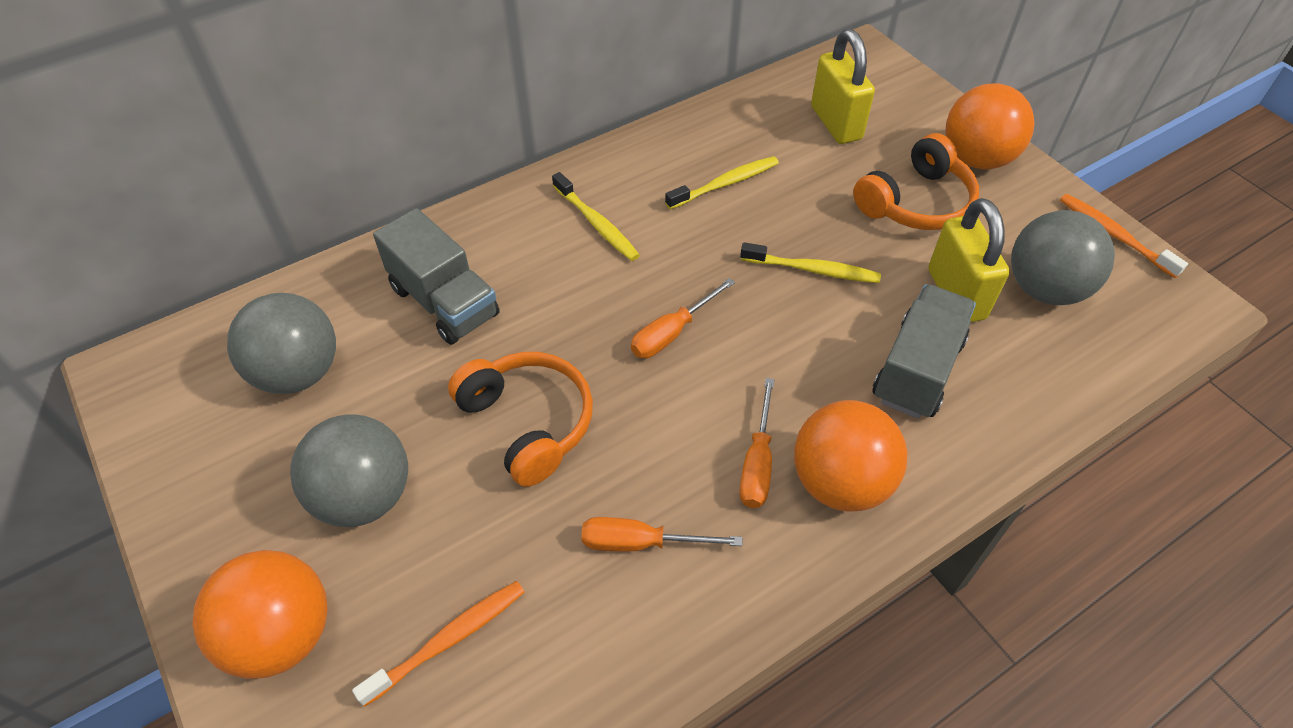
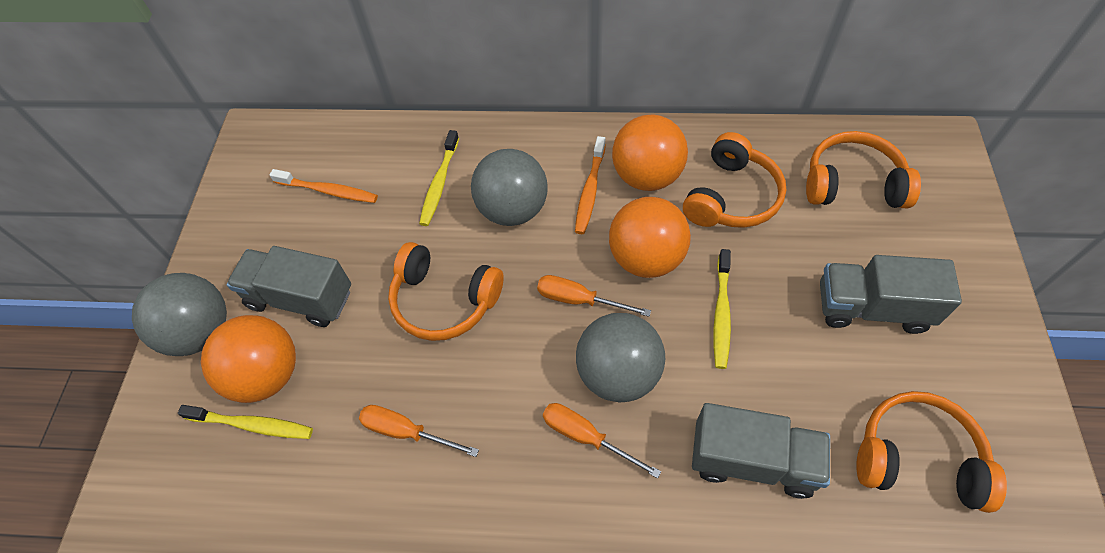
grey truck: [373,208,500,345] [873,284,976,419] = 2 -> [227,246,351,327] [692,403,830,499] [820,255,962,334] = 3
orange headphones: [448,352,593,487] [853,133,979,230] = 2 -> [388,242,504,341] [683,132,786,228] [806,131,921,208] [856,391,1007,513] = 4
yellow padlock: [811,29,875,144] [928,198,1010,322] = 2 -> none = 0

